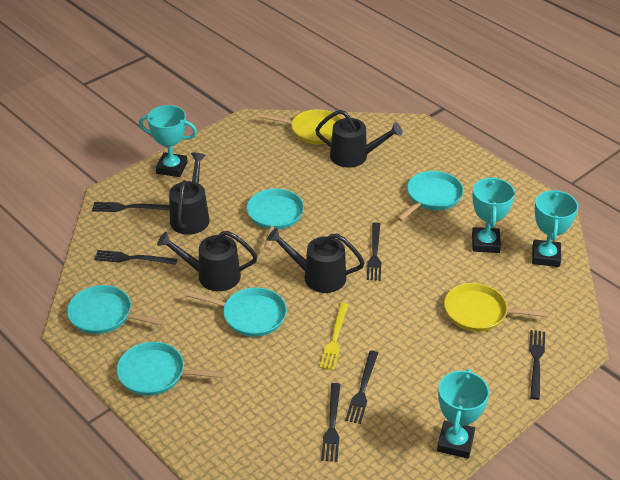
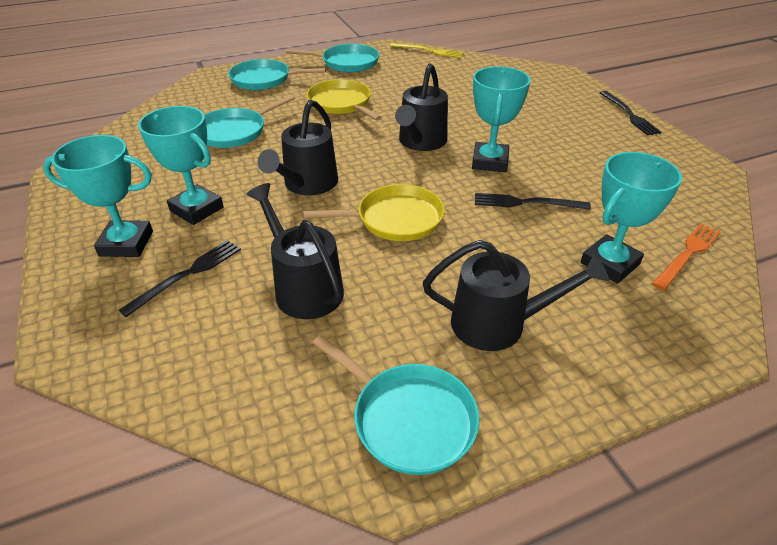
black fork: [92,202,170,212] [94,250,177,265] [321,383,341,462] [345,351,378,424] [367,222,381,281] [529,330,545,400] = 6 -> [119,240,241,317] [475,193,591,210] [600,91,662,136] = 3
orange fork: none = 0 -> [652,223,721,290] = 1
turquoise pan: [67,285,166,334] [117,342,225,396] [186,287,287,337] [247,188,304,250] [397,171,463,221] = 5 -> [204,95,296,148] [228,59,326,90] [286,44,379,72] [313,335,480,475] = 4

